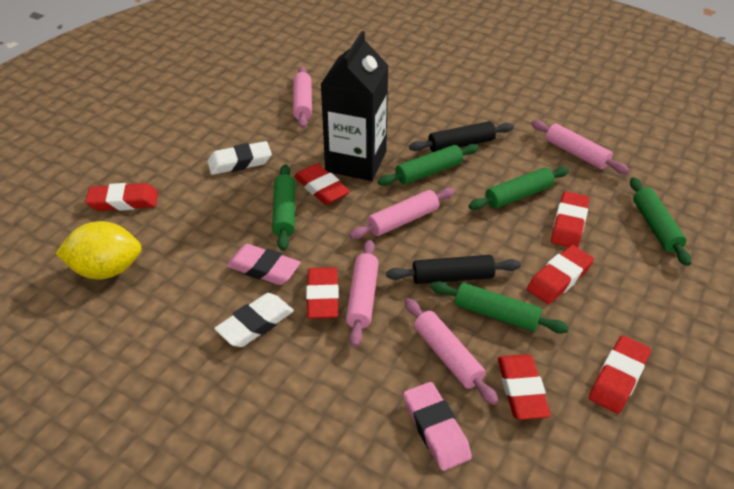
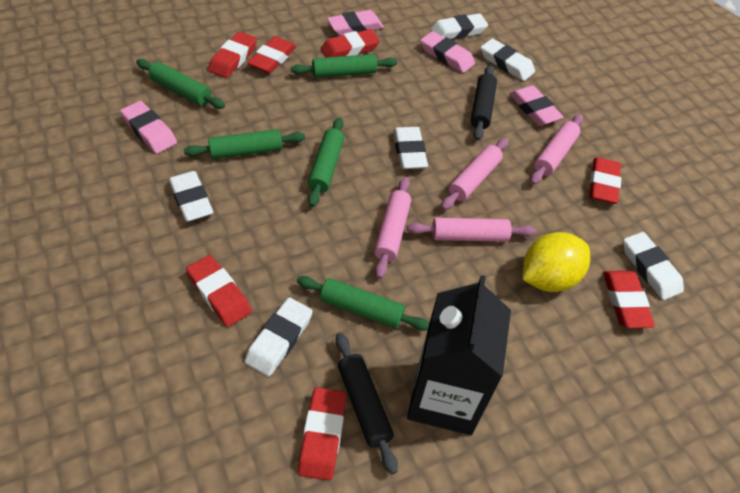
pink eraser: [226,244,301,285] [404,382,472,471] = 2 -> [120,101,177,154] [327,10,384,36] [420,31,475,73] [510,85,563,126] = 4
pink rolling pin: [293,66,312,128] [346,240,379,347] [349,188,455,239] [405,298,498,405] [531,120,629,174] = 5 -> [374,177,411,279] [407,218,536,242] [441,138,509,210] [530,114,583,185] = 4
white eraser: [207,141,272,175] [214,293,294,347] = 2 -> [169,171,213,222] [245,298,313,377] [393,127,428,169] [431,13,488,39] [481,38,535,81] [623,232,684,300] = 6

